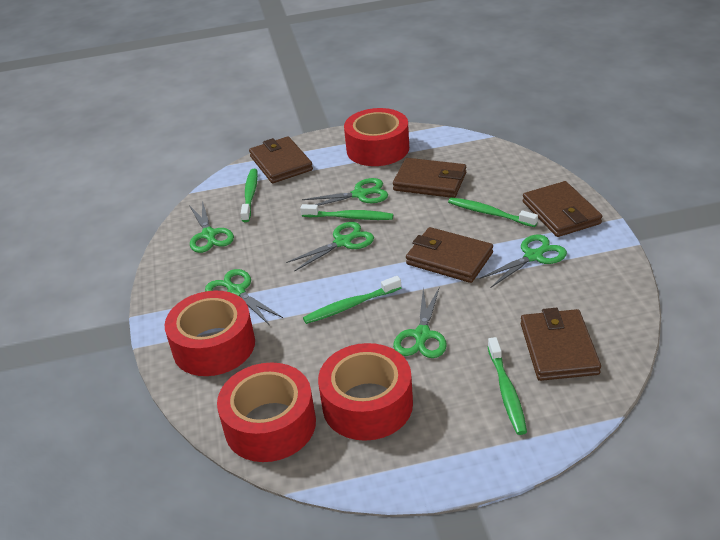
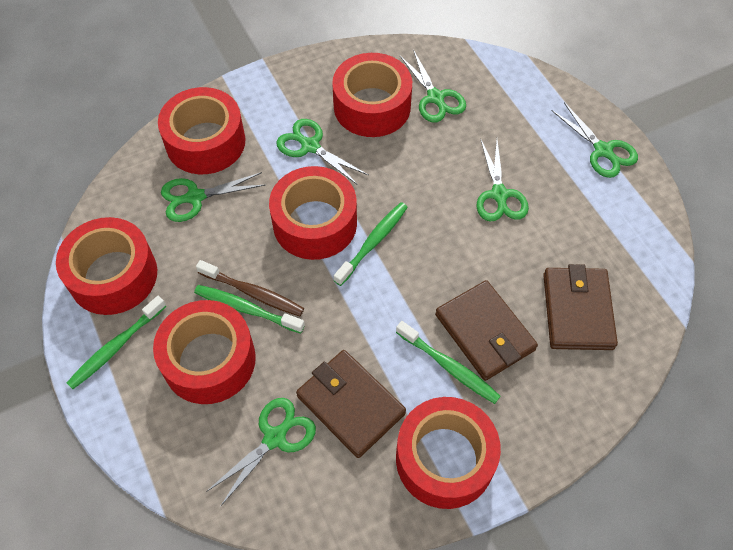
brown toothbrush: none = 0 -> [196,260,304,316] = 1
brown wallet: [249,136,313,183] [393,158,466,198] [406,227,493,283] [521,308,601,381] [523,181,602,237] = 5 -> [296,350,406,458] [435,280,538,381] [543,264,618,350] = 3
green toothbrush: [241,169,258,222] [300,204,393,220] [303,276,401,324] [448,197,538,227] [488,337,527,435] = 5 -> [67,296,166,389] [194,285,305,333] [334,202,408,286] [396,321,501,404] = 4
red tape: [164,291,255,376] [217,362,316,462] [318,343,413,441] [344,108,409,166] = 4 -> [56,217,157,315] [153,300,256,404] [158,87,245,174] [269,166,357,260] [332,53,412,137] [396,397,501,509] = 6

